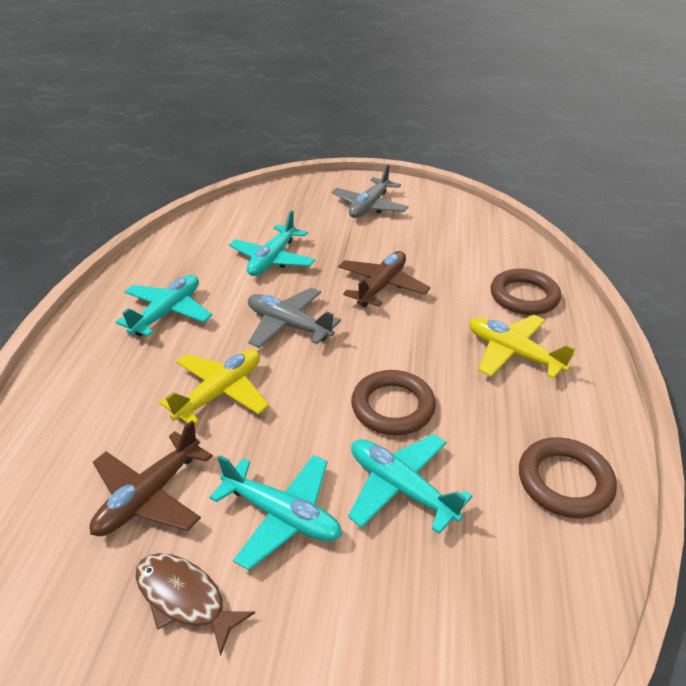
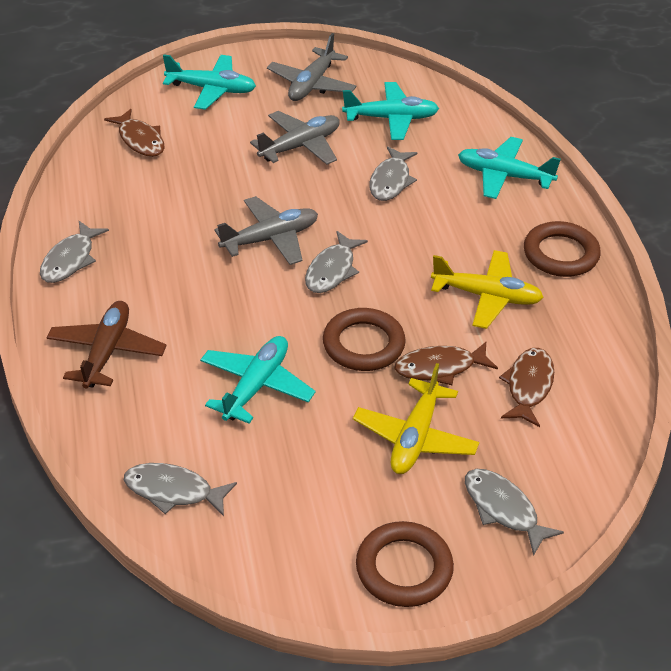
brown fish: [136,553,255,656] = 1 -> [104,109,165,157] [395,342,498,385] [499,348,554,427] = 3
brown plane: [90,421,213,536] [338,251,430,308] = 2 -> [46,301,167,388] = 1
grey fish: none = 0 -> [40,221,109,283] [124,463,237,516] [305,231,368,293] [369,146,417,201] [465,469,564,556] = 5
grey plane: [248,288,341,348] [331,164,409,218] = 2 -> [214,196,318,265] [250,111,340,165] [267,33,356,101] = 3

